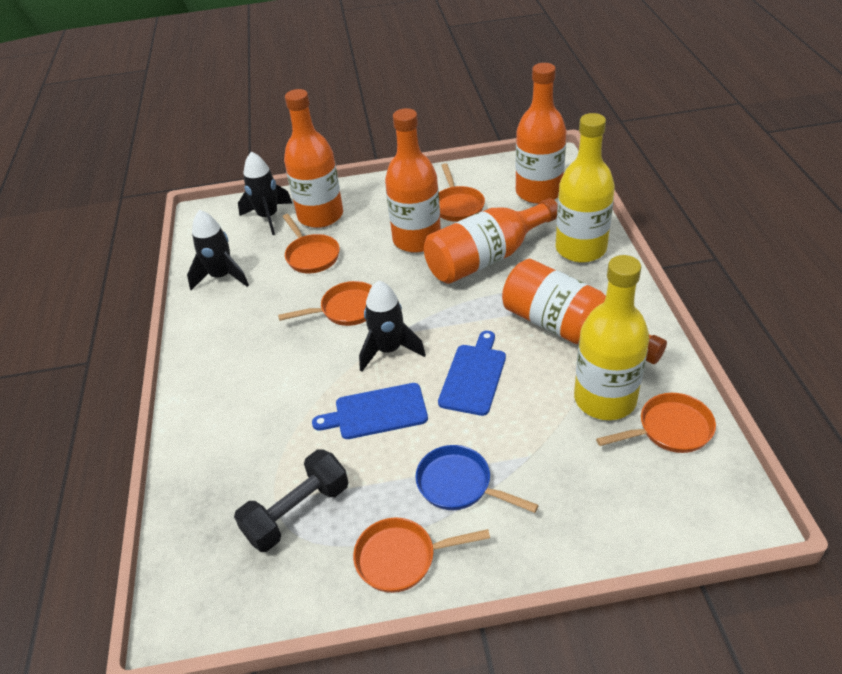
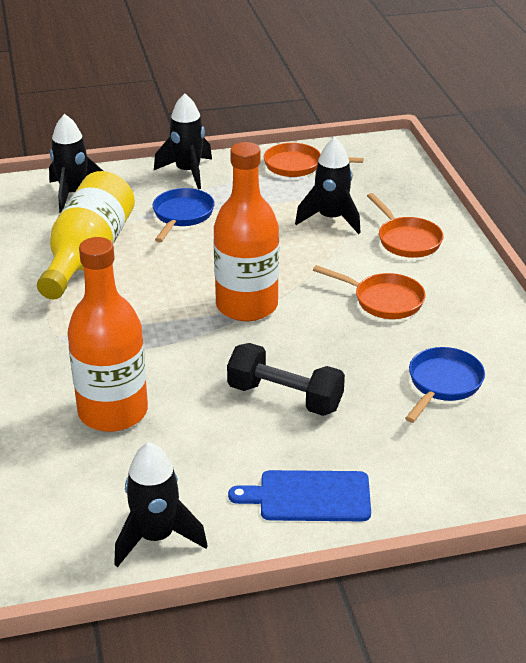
black rocket: [187,210,249,290] [238,152,292,235] [359,281,426,372] = 3 -> [49,114,103,213] [114,442,208,567] [154,93,212,189] [295,137,361,234] = 4
blue cutting board: [312,383,428,439] [438,331,506,416] = 2 -> [228,470,371,521] = 1
blue pan: [415,445,539,513] = 1 -> [152,188,214,242] [405,347,485,423] = 2
orange bottle: [284,89,343,228] [385,108,441,253] [424,198,558,284] [502,259,667,364] [516,63,566,204] = 5 -> [67,237,148,432] [213,142,279,321] = 2
orange pan: [278,281,372,326] [283,214,340,273] [353,518,490,593] [439,163,485,222] [596,393,716,453] = 5 -> [264,143,363,177] [313,265,426,319] [367,193,444,258] = 3
yellow bottle: [556,113,615,263] [574,255,649,420] = 2 -> [37,171,135,299] = 1

